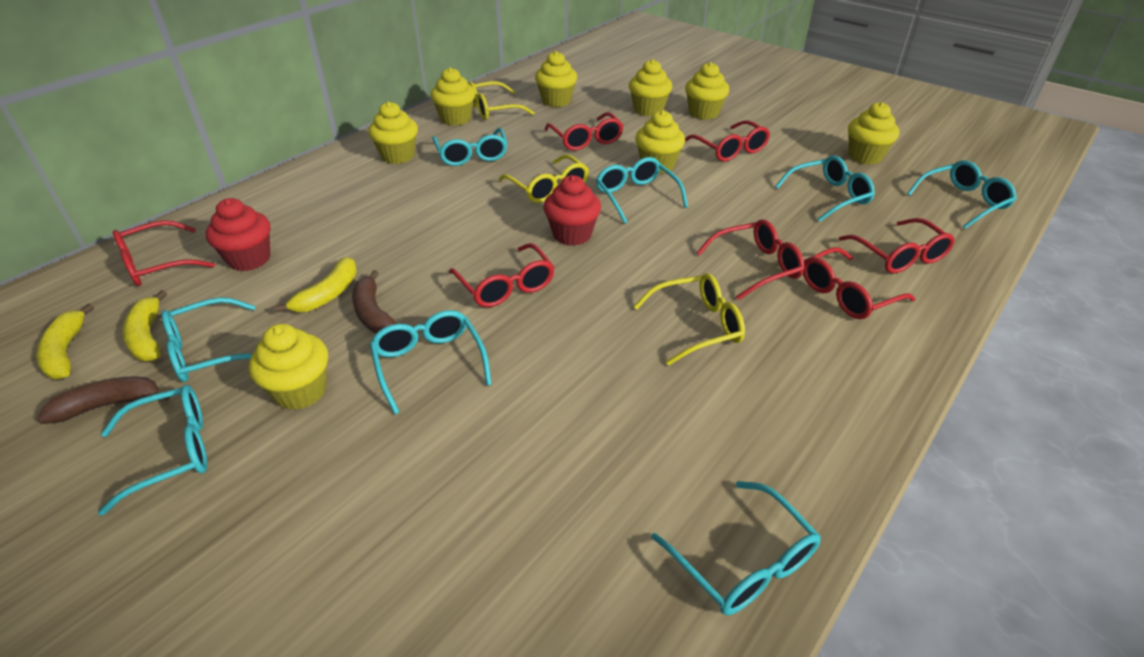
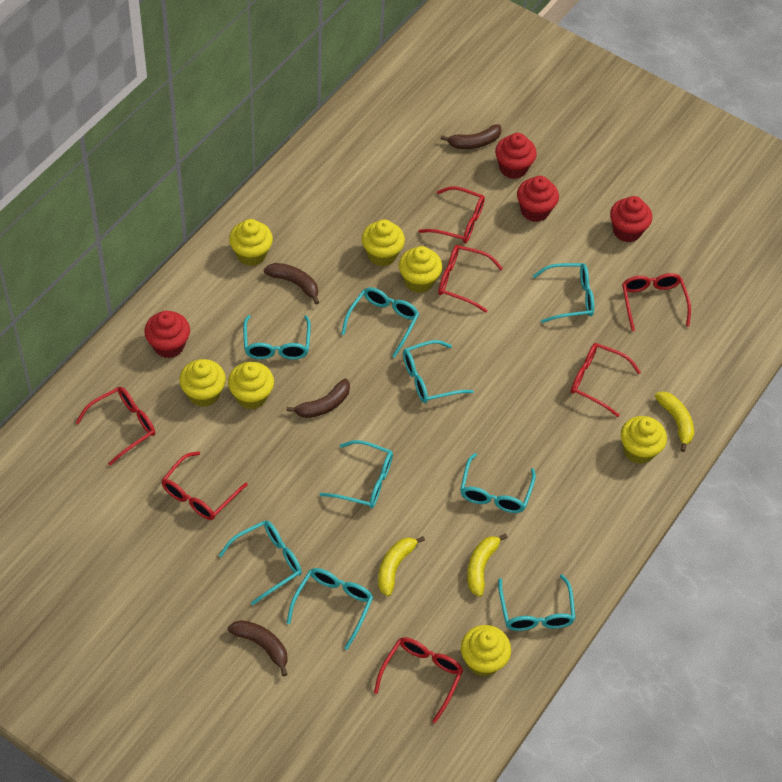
brown banana: [37,377,170,424] [352,270,397,334] = 2 -> [228,620,288,676] [264,263,319,304] [286,379,350,418] [441,124,502,149] = 4
red cupcake: [206,198,270,271] [544,175,601,246] = 2 -> [144,311,190,358] [495,133,537,179] [517,176,559,222] [610,196,652,242] = 4
turquoise glasses: [98,385,207,516] [161,297,255,382] [370,310,492,415] [432,128,508,166] [596,157,688,224] [651,481,821,615] [775,155,875,222] [907,160,1017,229] = 8 -> [219,521,302,605] [243,315,311,360] [287,568,373,650] [319,440,393,508] [341,287,419,358] [403,340,474,403] [460,453,536,513] [498,574,576,631] [533,263,594,323] = 9
yellow cupcake: [249,324,328,410] [368,101,418,164] [430,67,475,126] [535,51,577,107] [629,59,672,116] [635,110,685,173] [685,62,730,120] [848,102,899,164] = 8 -> [179,359,226,407] [228,362,274,410] [229,219,273,266] [362,220,405,266] [399,246,442,293] [461,625,511,677] [621,416,667,464] = 7
yellow glasses: [468,81,535,120] [499,155,589,203] [633,273,745,365] = 3 -> none = 0

